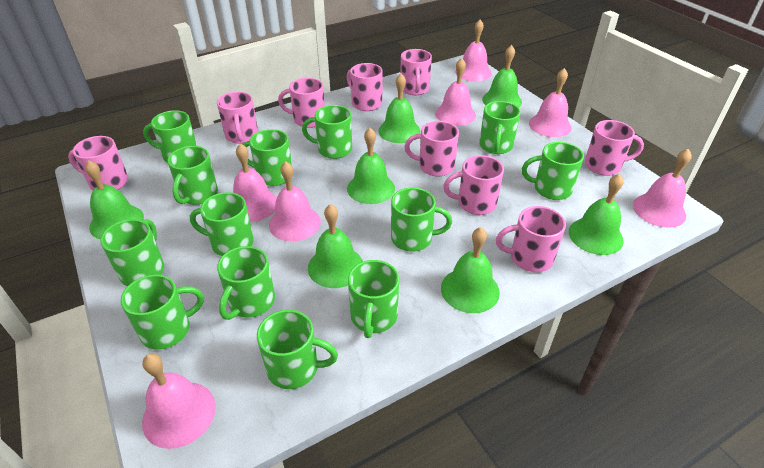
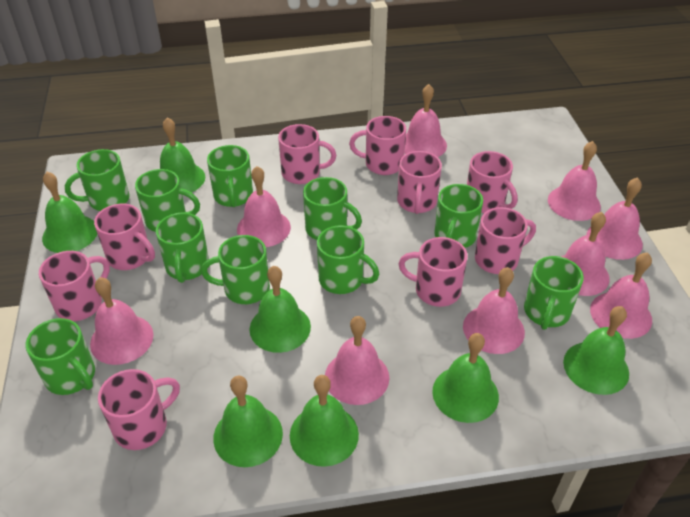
green mug: [100,219,164,286] [121,274,204,350] [143,110,197,163] [167,146,218,205] [190,192,254,256] [217,246,275,320] [242,129,292,186] [257,310,338,389] [302,105,352,159] [348,260,399,338] [391,188,452,251] [479,101,521,154] [522,142,584,200] = 13 -> [26,318,95,395] [65,149,130,211] [135,169,200,232] [156,213,209,283] [201,235,270,304] [207,145,253,207] [303,177,362,240] [317,225,379,294] [434,184,483,248] [524,256,584,330] = 10
pink bell: [142,353,216,449] [233,144,277,222] [269,161,321,241] [435,58,476,126] [455,20,492,82] [529,68,571,137] [633,149,692,228] = 7 -> [90,277,154,365] [237,166,291,247] [325,316,389,405] [404,84,447,157] [463,267,525,354] [548,141,601,221] [561,212,609,296] [587,177,643,260] [590,252,652,339] = 9

